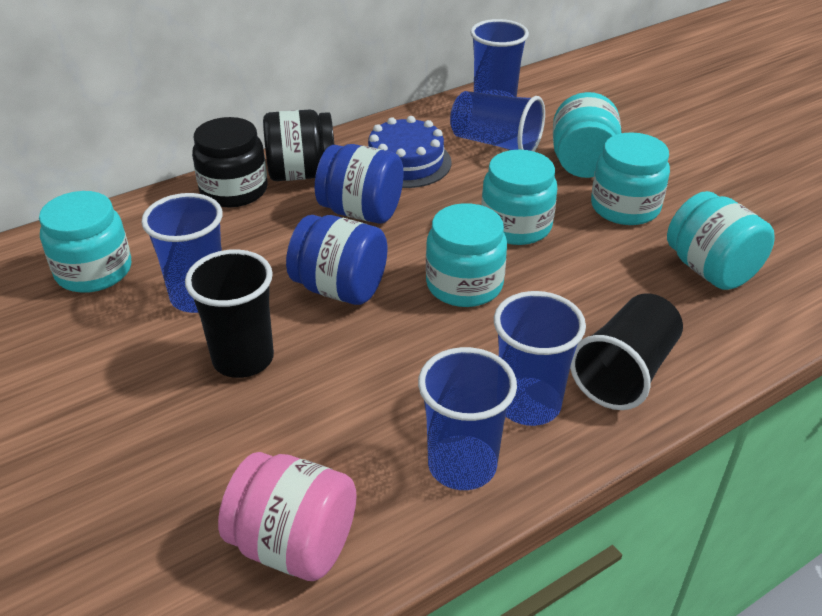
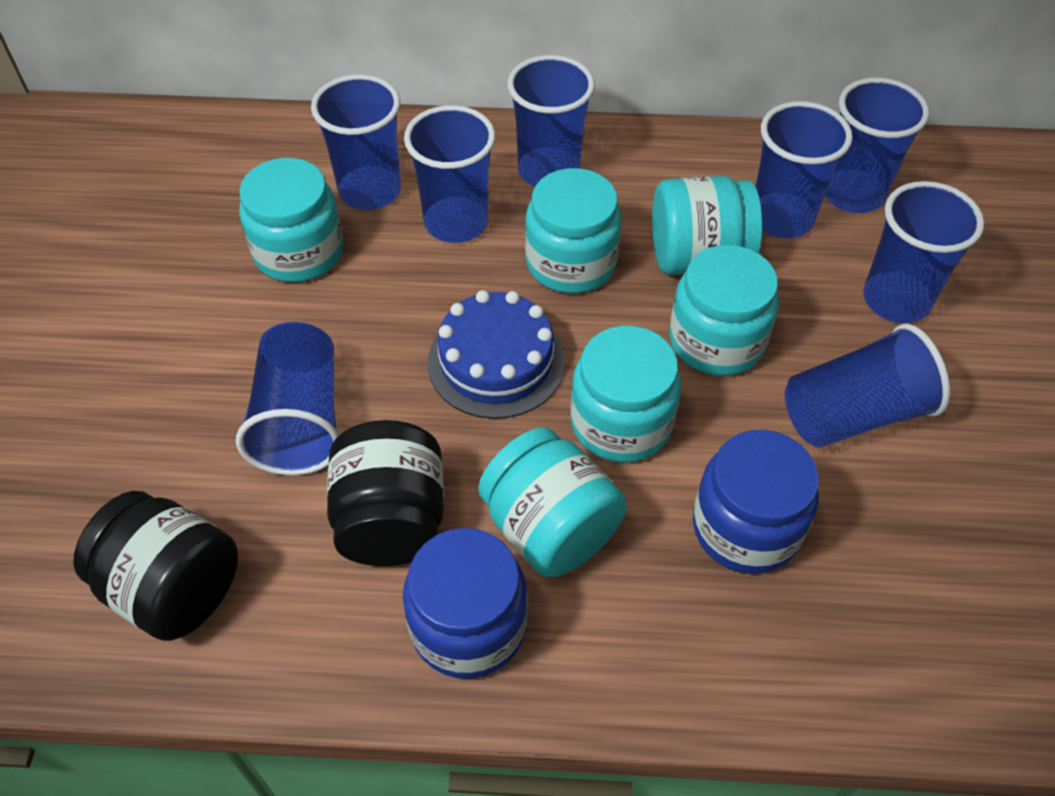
black cup: [185,249,274,378] [570,294,683,410] = 2 -> none = 0
blue cup: [141,193,223,313] [418,347,517,490] [450,91,545,152] [470,19,529,97] [494,291,586,426] = 5 -> [236,322,339,475] [311,74,401,210] [404,105,495,243] [508,55,595,187] [755,101,853,239] [785,324,950,448] [825,77,929,213] [863,181,984,323] = 8
pink jar: [218,452,357,581] = 1 -> none = 0

